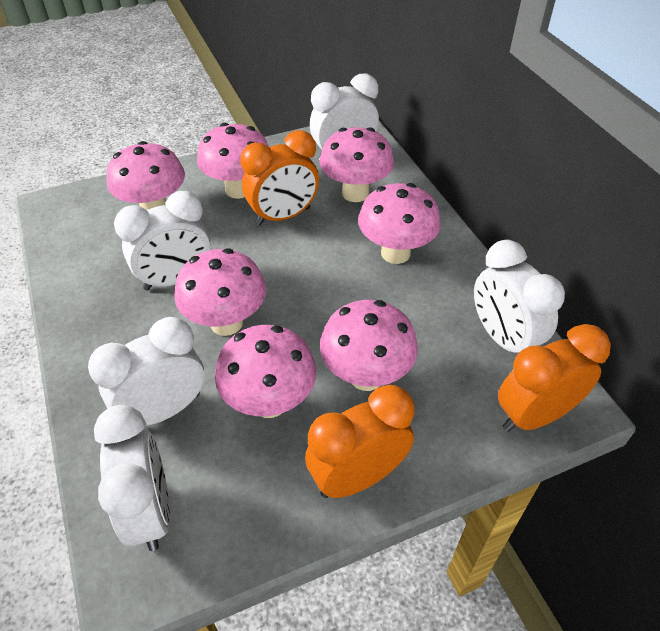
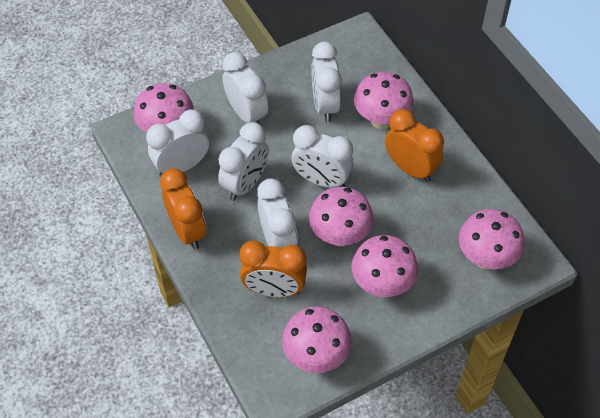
pink mushroom: [106,141,185,210] [174,248,266,336] [197,123,269,199] [215,325,316,418] [320,127,394,202] [320,300,418,391] [358,183,441,264] = 7 -> [134,83,194,132] [282,306,352,373] [309,187,374,246] [352,235,418,297] [354,72,414,129] [459,209,525,269] = 6
white clock: [88,317,205,426] [94,405,171,551] [114,191,211,290] [310,73,379,160] [474,240,565,353] = 5 -> [146,109,209,176] [218,122,269,201] [222,52,268,124] [257,178,298,248] [292,125,354,188] [311,42,342,122] = 6

